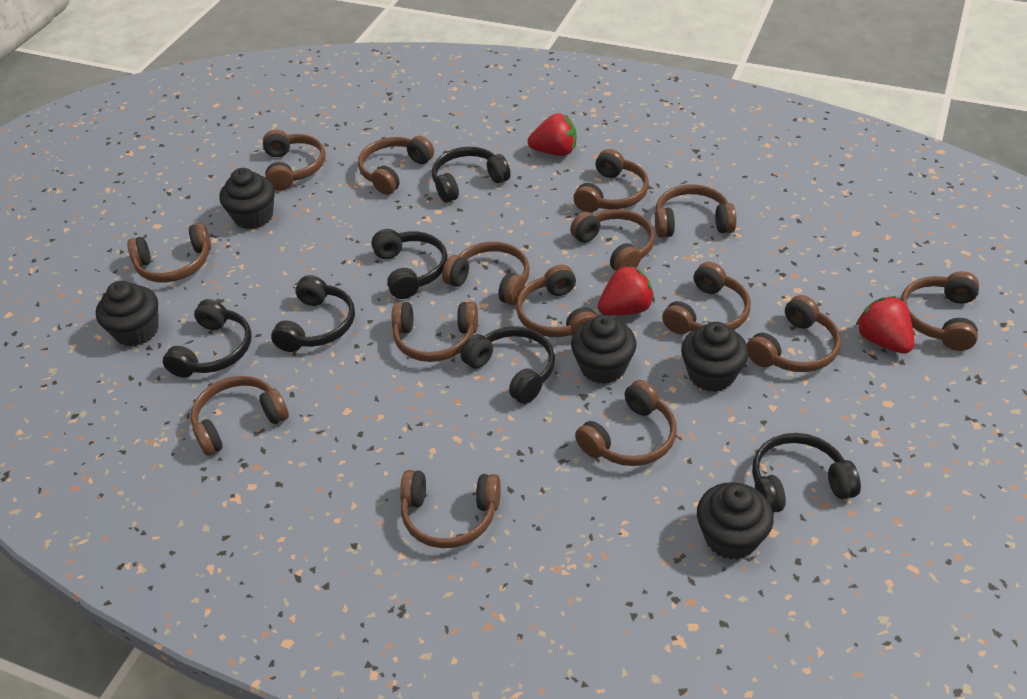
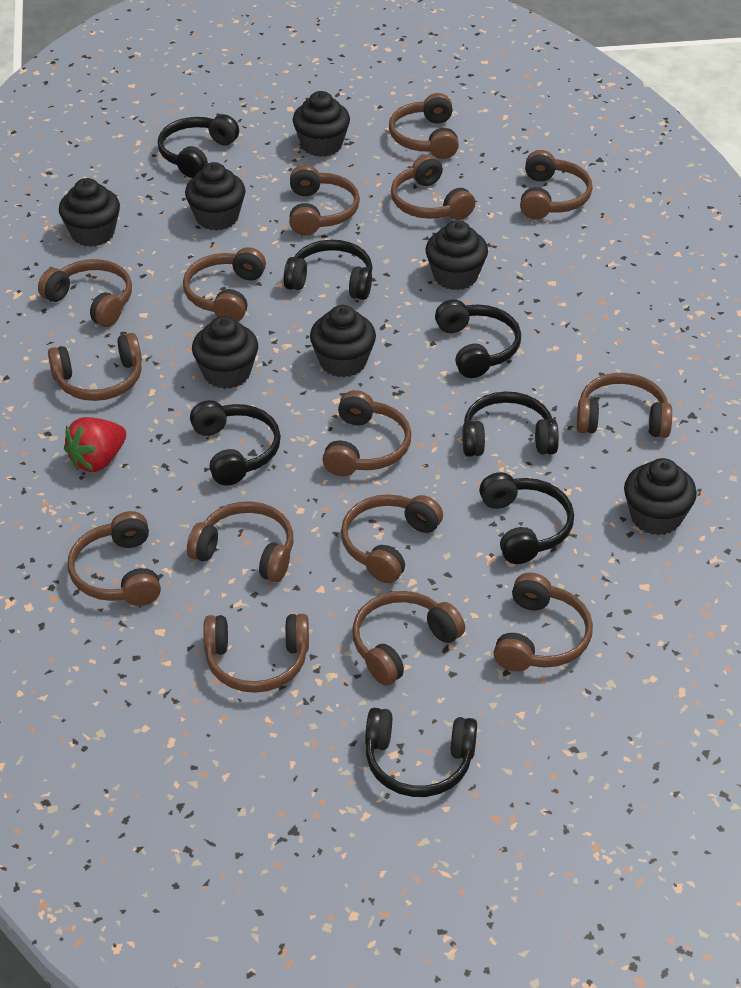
black cupcake: [96,281,158,347] [219,168,275,229] [571,315,636,384] [681,322,748,392] [697,482,774,560] = 5 -> [59,178,120,247] [185,162,246,231] [192,316,258,389] [293,91,350,157] [310,305,376,377] [425,220,488,290] [624,458,697,535] = 7
black headphones: [163,299,252,378] [271,275,355,352] [371,229,448,299] [432,147,510,203] [460,326,555,404] [752,433,861,513] = 6 -> [158,114,239,178] [190,400,281,485] [283,240,373,300] [365,708,477,797] [435,299,521,378] [463,391,559,457] [479,472,574,564] = 7
red strawberry: [528,113,576,156] [598,265,655,316] [856,296,914,354] = 3 -> [64,417,126,472] = 1

